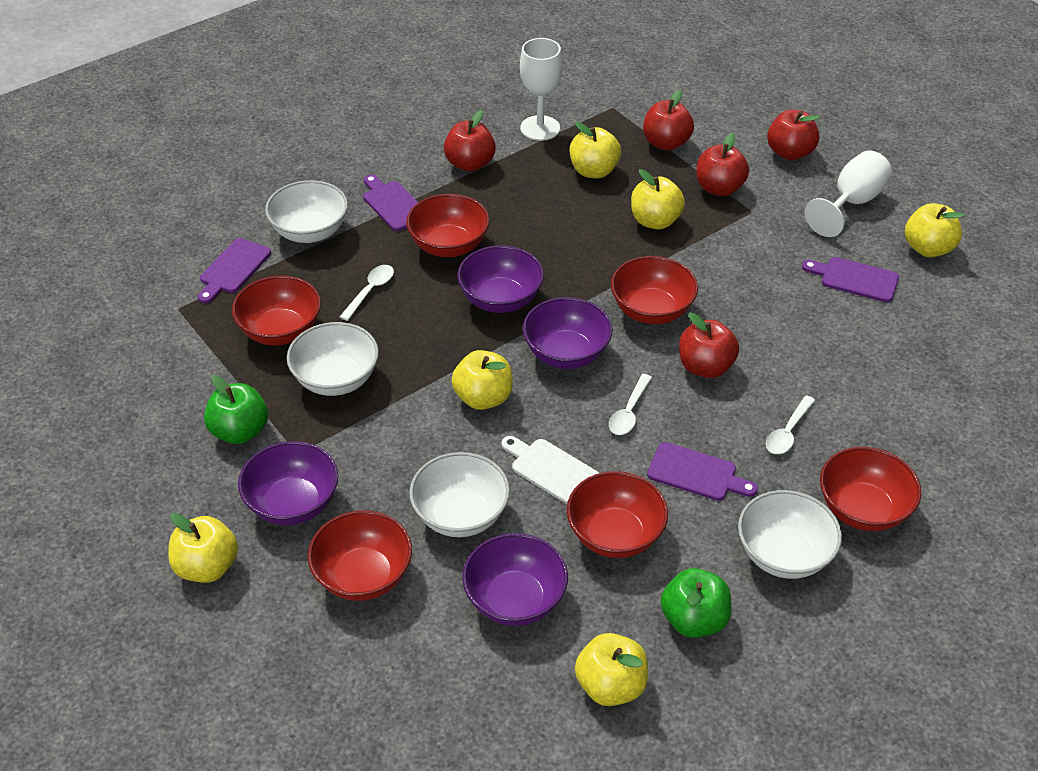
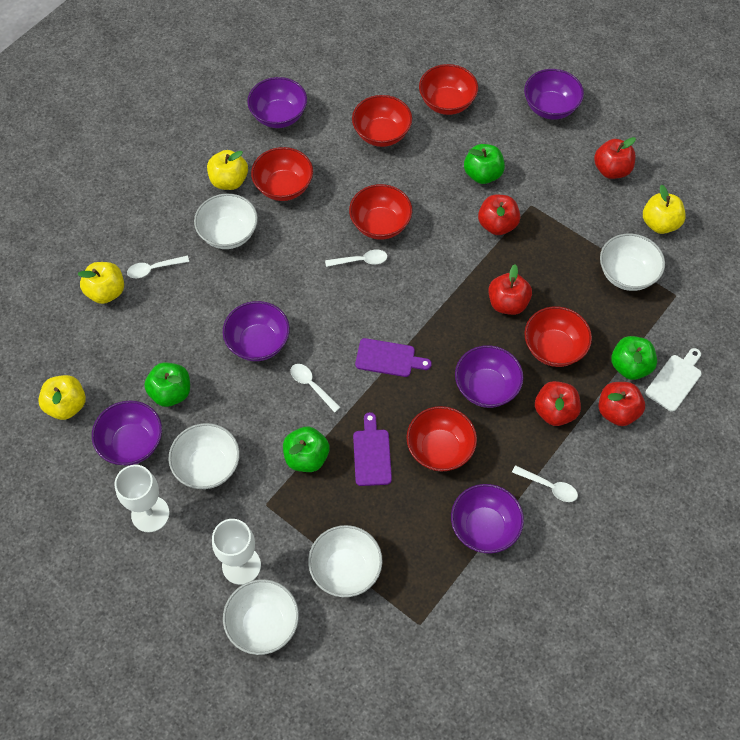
green apple: [204,375,268,444] [661,568,731,638] = 2 -> [144,363,190,407] [283,426,329,472] [464,144,505,184] [611,336,657,380] = 4
purple bowl: [238,441,338,525] [457,245,544,313] [462,533,568,626] [523,297,612,369] = 4 -> [92,400,162,466] [223,301,290,361] [247,77,307,128] [451,484,524,553] [455,345,524,408] [524,69,584,119] = 6
purple cutting board: [198,238,271,303] [363,174,418,231] [647,442,758,501] [802,257,899,302] = 4 -> [353,412,392,486] [355,338,432,377] = 2
white bowl: [265,180,348,243] [287,322,379,396] [409,452,510,537] [738,490,842,579] = 4 -> [169,423,240,489] [194,194,258,249] [223,579,299,655] [308,525,383,597] [600,233,665,291] = 5
white spoon: [340,265,394,321] [609,374,652,435] [766,395,815,454] = 3 -> [127,256,189,278] [290,364,340,413] [325,250,387,267] [512,465,578,502] = 4
yellow apple: [168,513,238,583] [452,350,513,410] [570,122,621,179] [575,633,648,706] [631,169,685,229] [905,203,964,257] = 6 -> [38,375,86,420] [78,262,124,304] [207,150,248,190] [643,185,686,234] = 4

